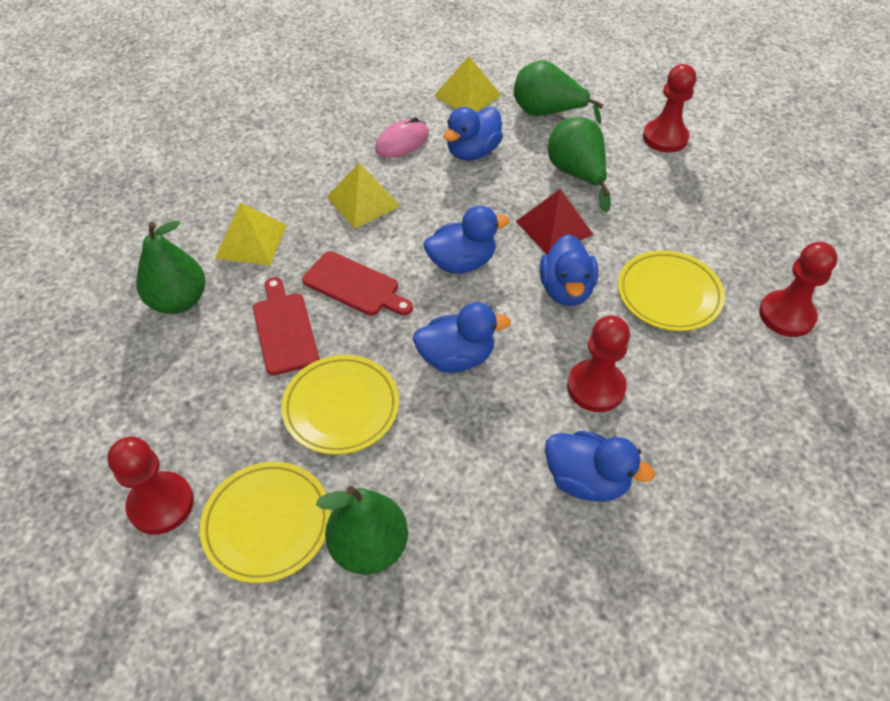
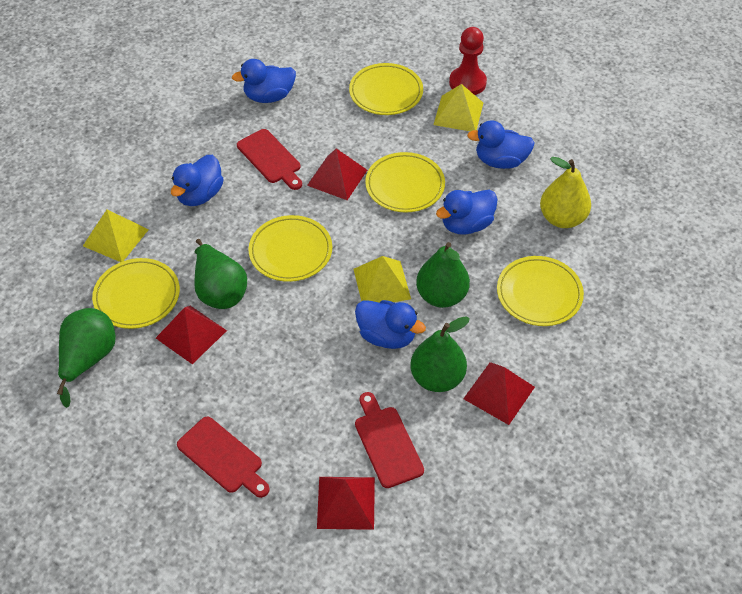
pink mouse: [375,117,429,158] = 1 -> none = 0
red cutting board: [253,277,319,375] [302,251,413,316] = 2 -> [177,417,270,498] [237,129,302,190] [355,392,424,488] = 3
red pawn: [107,436,194,535] [567,316,630,412] [643,64,696,153] [759,242,838,337] = 4 -> [449,27,487,95] = 1
red pyramid: [516,189,594,255] = 1 -> [156,306,227,364] [307,148,367,200] [317,477,375,530] [463,362,535,425] = 4
yellow pear: none = 0 -> [540,157,591,228] = 1
yellow plate: [200,462,331,583] [281,355,399,455] [618,250,725,331] = 3 -> [92,258,180,329] [248,215,332,282] [349,63,423,115] [365,152,445,212] [497,256,584,326] = 5

